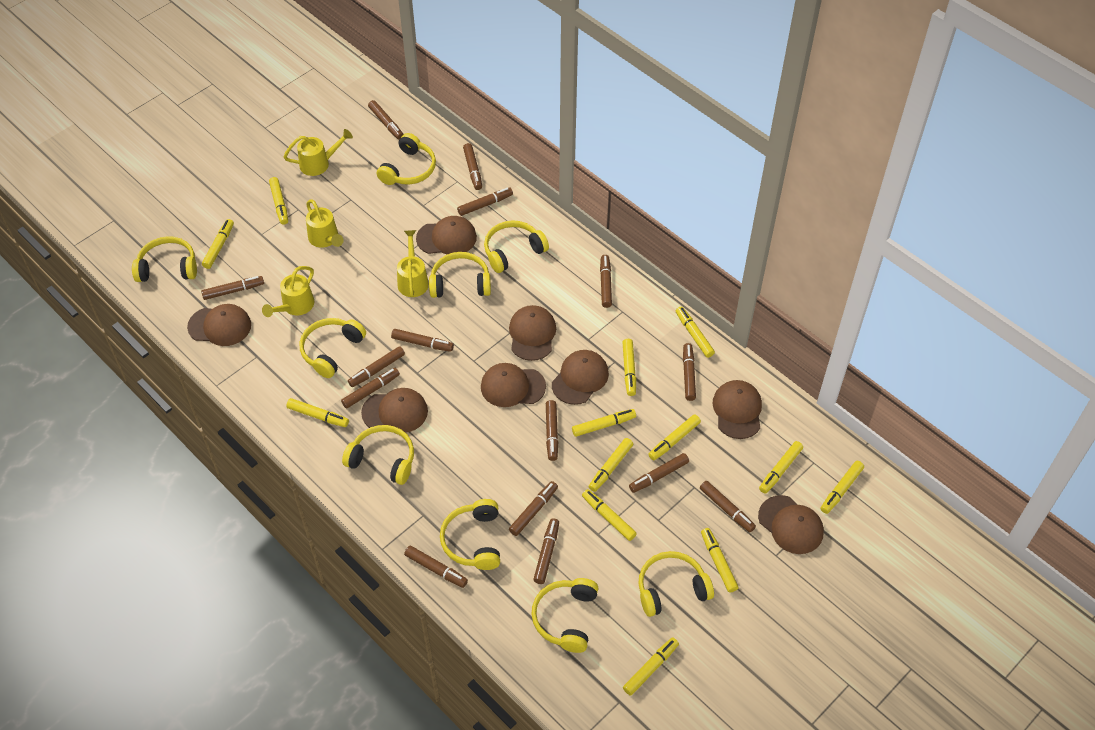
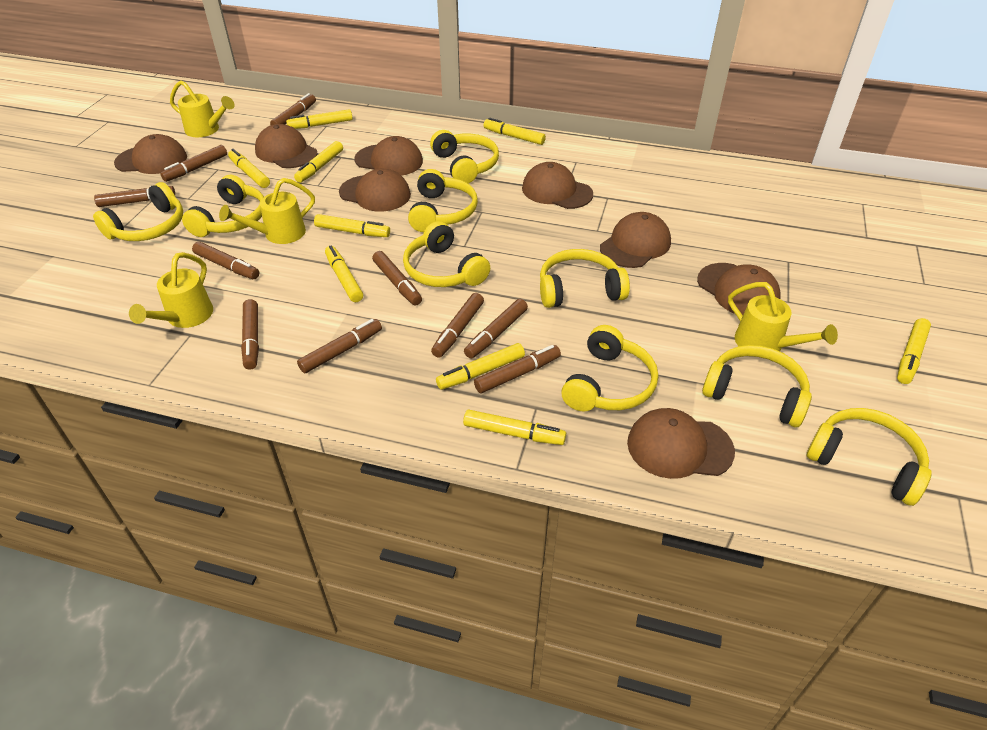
brown marker: [201,276,264,300] [341,368,400,409] [348,346,405,387] [368,100,404,140] [391,329,454,352] [404,546,468,588] [457,187,513,216] [463,143,482,190] [509,481,558,536] [533,518,559,584] [546,400,558,461] [600,255,612,308] [629,453,689,493] [683,343,696,401] [700,481,756,532] = 15 -> [94,184,175,207] [160,145,227,182] [192,242,259,279] [241,299,259,370] [270,93,316,125] [297,319,382,373] [372,251,422,306] [431,293,484,358] [464,299,528,359] [474,345,561,393] = 10
yellow marker: [202,219,234,269] [269,177,288,225] [286,398,349,427] [572,409,636,437] [582,489,637,541] [589,438,633,492] [622,339,636,396] [623,637,679,696] [648,414,701,461] [676,307,715,358] [701,528,739,593] [759,441,803,494] [821,461,864,514] = 13 -> [228,149,270,188] [286,109,353,129] [294,141,343,183] [314,214,390,237] [325,246,363,302] [436,343,525,390] [463,409,566,445] [484,118,546,145] [897,318,931,384] = 9

